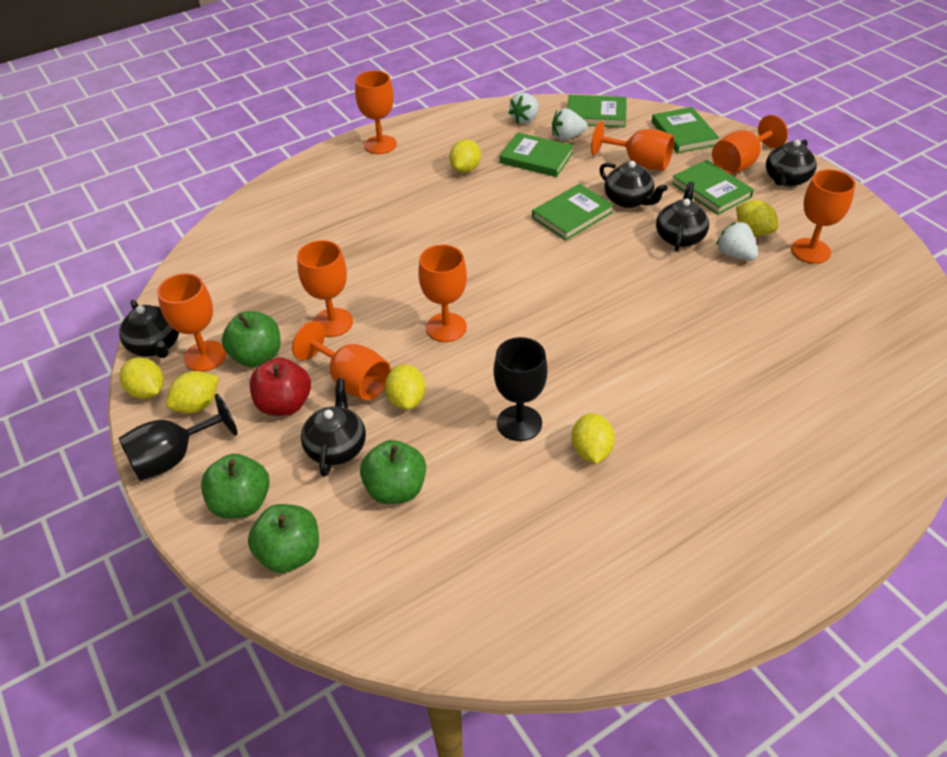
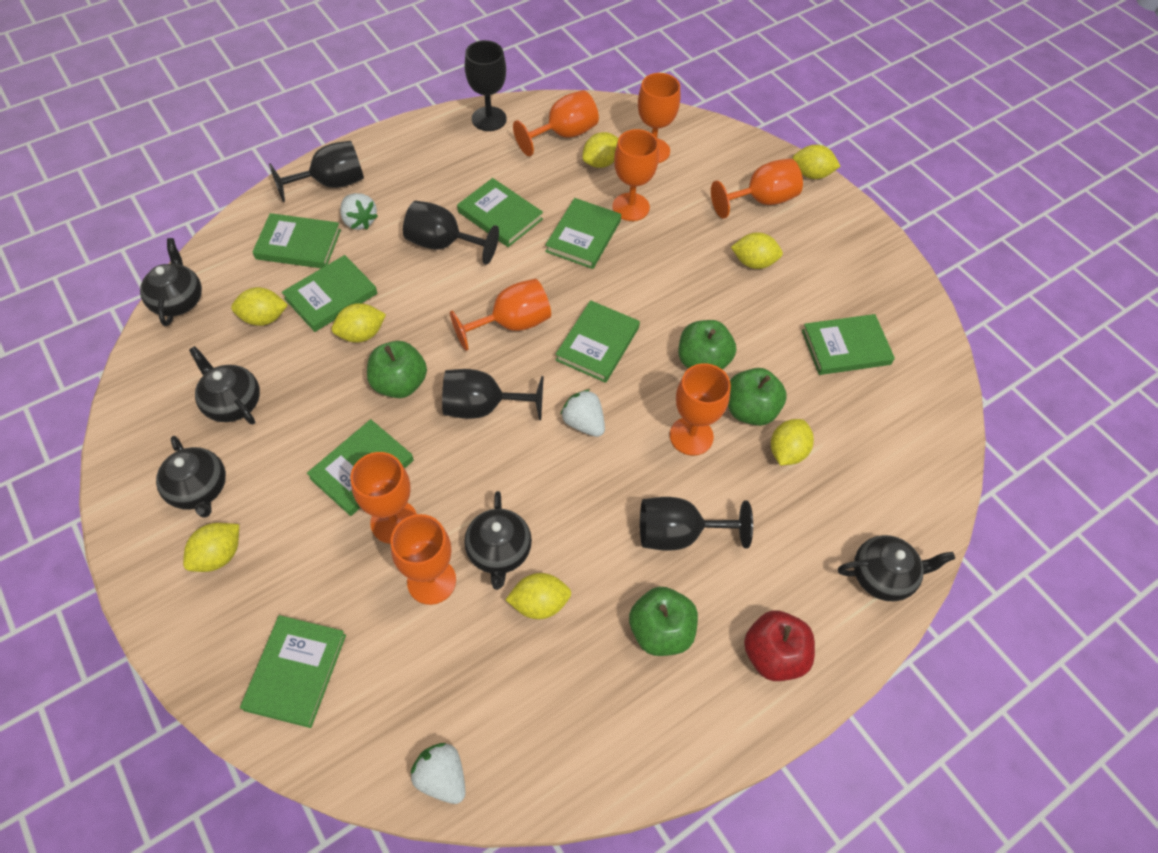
black goblet: [119,394,238,481] [493,337,548,441] = 2 -> [269,141,364,202] [403,201,499,265] [442,369,544,420] [465,40,507,131] [640,497,753,551] = 5
green book: [499,132,574,177] [532,184,614,240] [567,95,627,127] [652,107,719,153] [672,160,754,215] = 5 -> [240,615,346,728] [252,213,341,268] [282,255,378,332] [307,419,414,516] [457,178,543,247] [545,198,621,269] [556,300,640,383] [802,314,895,375] = 8
yellow lemon: [119,357,164,399] [166,371,219,413] [385,364,426,410] [449,139,481,173] [571,413,615,464] [736,200,778,236] = 6 -> [183,523,239,572] [231,287,288,326] [332,303,386,343] [505,573,571,619] [582,132,619,168] [731,232,783,269] [771,419,814,465] [792,145,841,179] = 8

